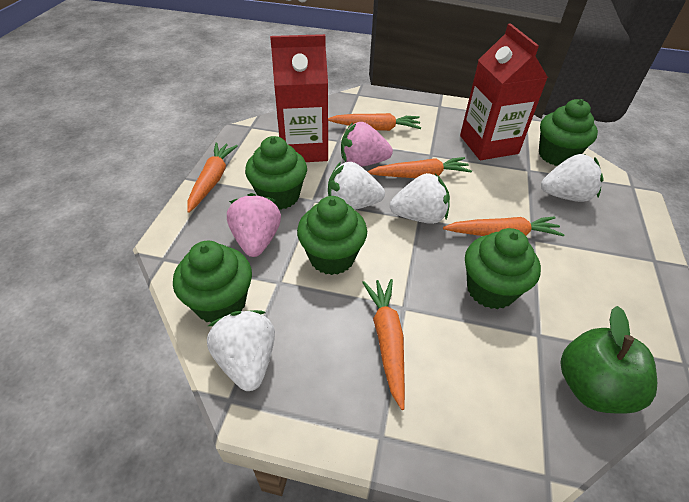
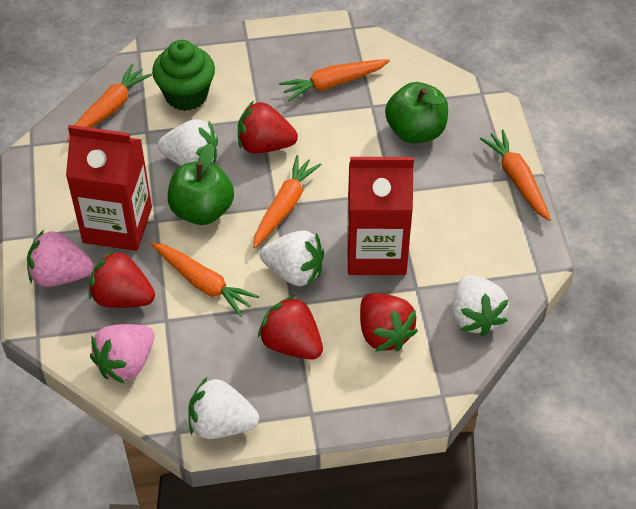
green apple: [560,306,657,414] = 1 -> [168,143,234,225] [385,82,448,144] = 2
green cupcake: [173,241,252,322] [245,136,307,210] [297,196,367,275] [465,228,541,309] [539,99,598,166] = 5 -> [152,40,215,111] = 1
red strawberry: none = 0 -> [89,249,155,308] [238,101,298,153] [258,295,323,360] [360,293,418,351] = 4

